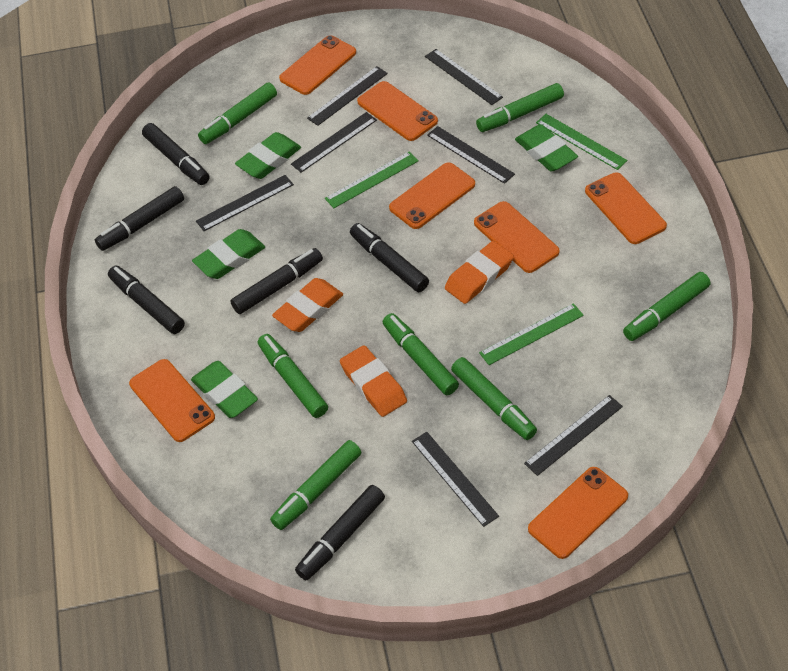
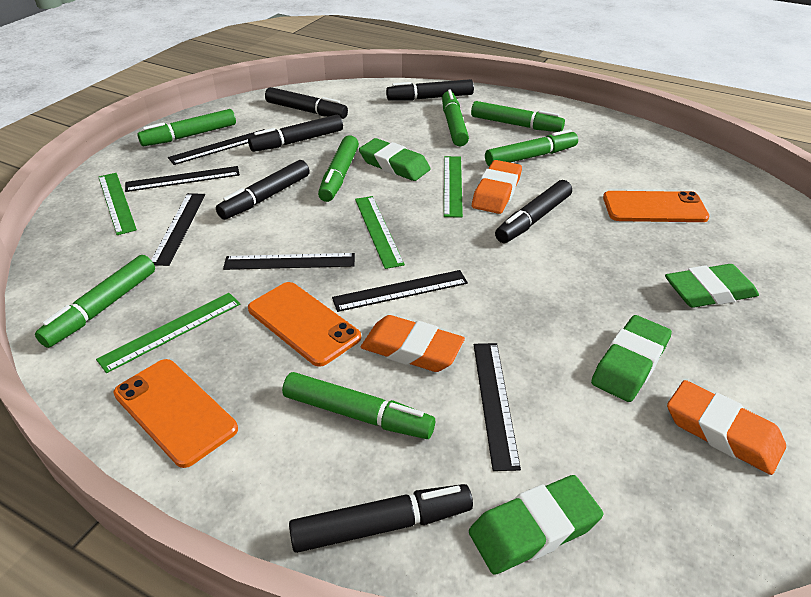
black ruler: [196,175,294,231] [291,112,377,173] [307,66,388,126] [412,432,499,527] [425,49,503,105] [427,126,515,184] [524,395,623,476] = 7 -> [125,166,240,192] [151,193,205,266] [168,129,264,165] [223,253,355,270] [332,270,468,312] [474,343,521,471] = 6
green ruler: [325,151,419,208] [479,303,584,365] [536,114,627,170] = 3 -> [96,293,240,373] [99,173,137,235] [355,196,405,269] [444,156,463,218] = 4
orange phone: [129,359,215,442] [279,35,356,95] [357,81,438,141] [389,162,475,229] [474,201,560,273] [528,467,628,559] [585,172,667,244] = 7 -> [113,359,238,468] [248,282,361,367] [603,191,709,222] = 3

